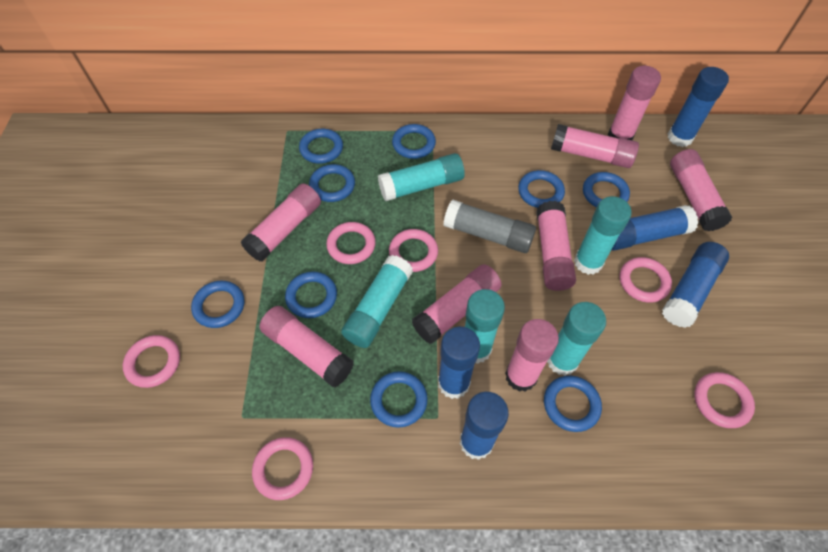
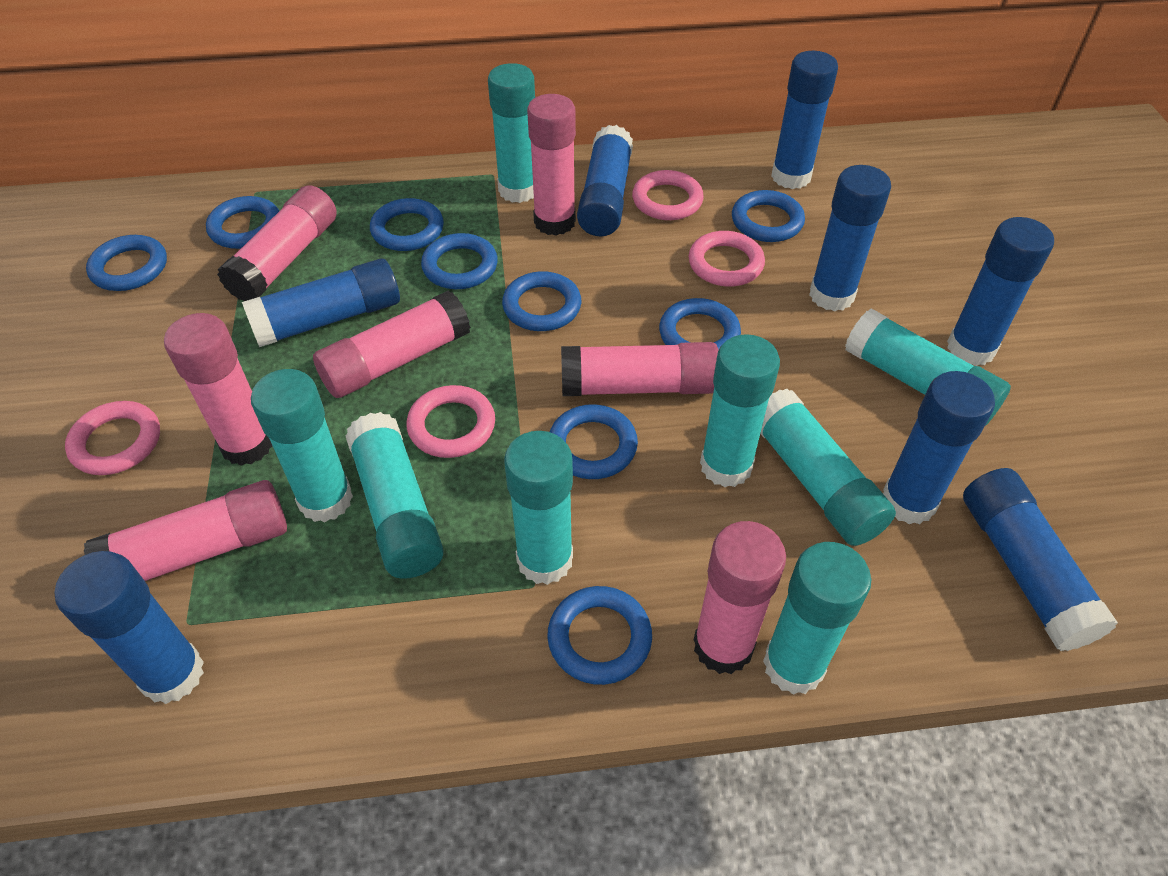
blue glue stick: [438,327,480,399] [460,392,509,460] [612,205,698,251] [662,242,729,328] [667,67,729,147] = 5 -> [55,551,204,704] [242,258,400,347] [577,125,633,236] [771,51,838,189] [809,165,891,311] [883,371,995,524] [947,217,1054,366] [963,468,1118,651] = 8
grey glue stick: [443,200,536,253] = 1 -> none = 0
pink glue stick: [241,183,321,262] [259,306,354,387] [412,264,502,344] [505,319,559,392] [536,201,576,291] [551,124,639,168] [608,66,661,140] [670,149,732,231] = 8 -> [84,480,287,581] [164,313,272,466] [217,185,337,301] [313,290,471,398] [527,94,576,236] [561,342,719,396] [694,521,786,674] = 7
pink ring: [123,335,180,388] [252,437,313,500] [326,222,376,264] [389,229,438,272] [620,257,672,303] [694,372,755,428] = 6 -> [65,401,160,475] [407,385,495,458] [632,170,704,220] [689,231,765,287] = 4
turquoise glue stick: [341,255,413,348] [378,153,465,201] [465,289,505,364] [547,302,606,376] [574,196,632,275] = 5 -> [251,369,353,522] [346,412,444,579] [488,63,535,203] [504,431,573,585] [700,334,780,487] [760,389,896,546] [763,542,871,695] [845,309,1011,426] = 8

